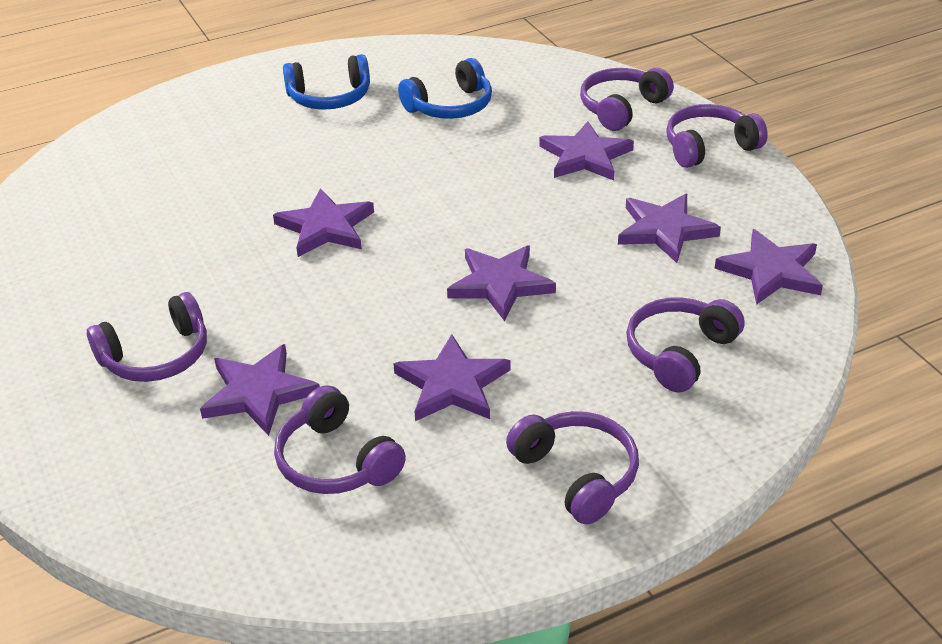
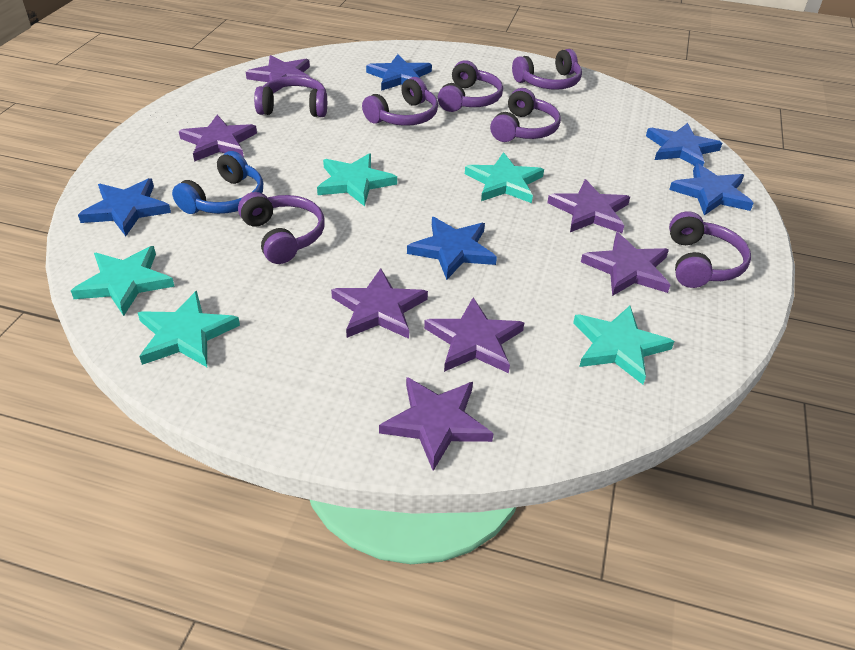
blue headphones: [283,54,370,110] [398,58,492,119] = 2 -> [172,151,263,214] = 1
blue star: none = 0 -> [78,178,171,236] [366,54,432,91] [407,217,497,280] [646,123,722,166] [669,163,753,216] = 5
purple headphones: [87,292,207,382] [274,385,406,494] [506,411,639,524] [580,68,674,131] [626,297,745,393] [666,104,768,168] = 6 -> [238,192,325,264] [254,76,327,117] [362,77,438,126] [438,60,503,112] [490,88,561,142] [512,49,582,90] [669,211,751,288] = 7
turquoise star: none = 0 -> [71,246,175,316] [138,291,240,367] [317,153,397,206] [465,152,544,203] [573,306,674,385] = 5

